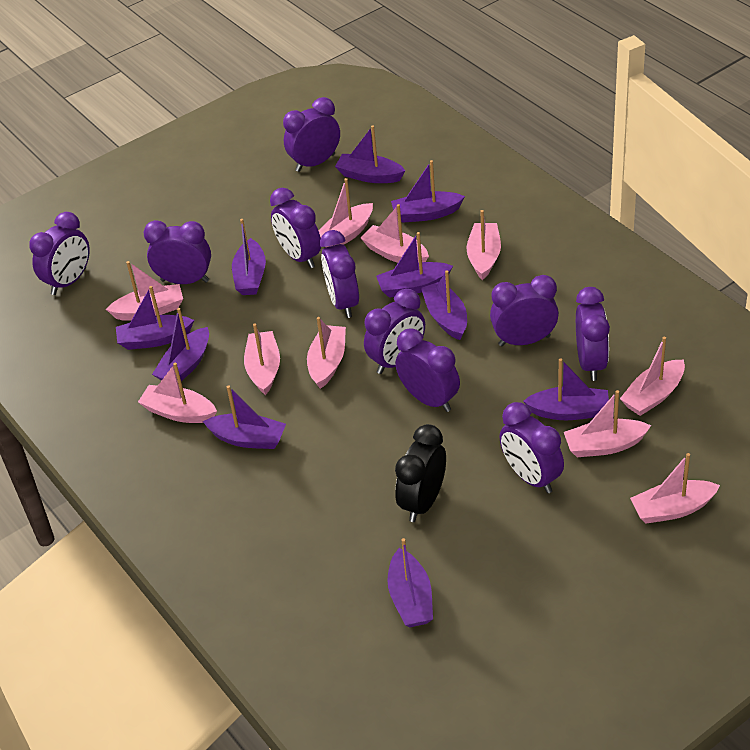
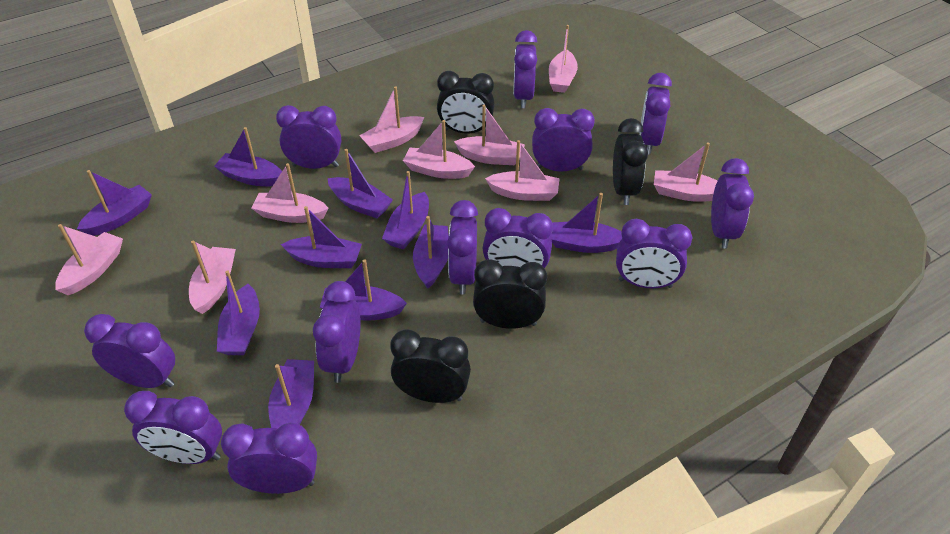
black clock: [395,424,446,522] = 1 -> [390,329,471,403] [437,71,494,134] [473,259,547,329] [613,118,648,205] = 4
pink boat: [106,261,183,321] [138,363,217,423] [244,323,280,395] [307,317,346,389] [319,178,373,247] [361,204,429,263] [466,210,501,280] [564,390,651,457] [620,337,685,416] [630,453,720,524] = 10 -> [55,224,123,295] [189,240,236,314] [251,163,329,223] [359,86,424,153] [403,120,475,179] [454,105,525,165] [485,140,560,201] [549,25,578,93] [654,142,717,202] = 9
purple clock: [29,212,90,295] [144,220,211,284] [270,188,321,268] [283,97,340,172] [320,230,359,318] [364,289,425,374] [396,329,460,412] [490,275,559,346] [499,402,564,493] [576,287,610,381] = 10 -> [84,314,175,388] [124,391,222,464] [221,423,317,494] [276,105,341,169] [313,281,361,383] [447,200,478,294] [483,208,553,268] [513,30,537,108] [532,108,595,172] [616,219,692,288] [639,73,672,154] [711,158,754,249] = 12

